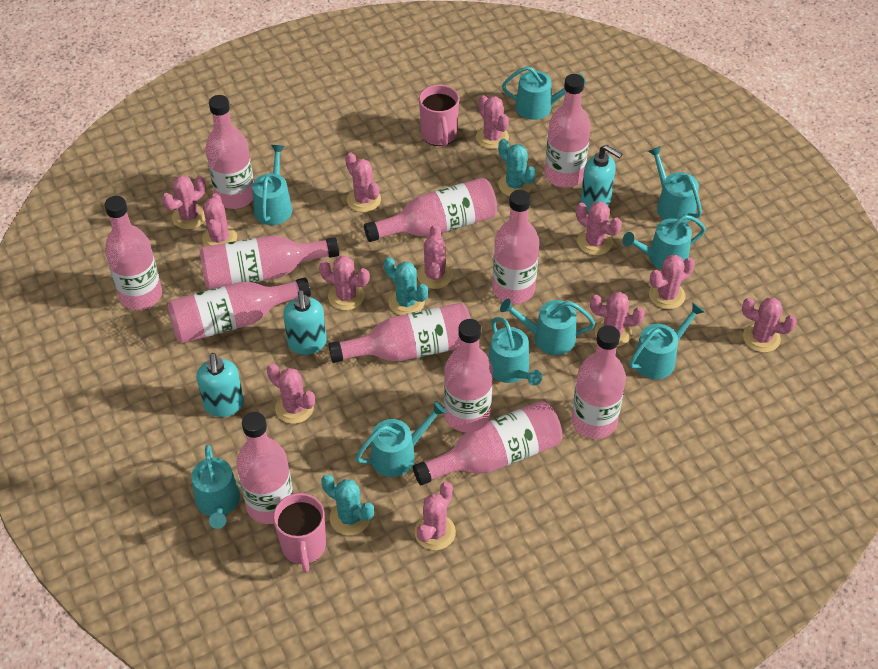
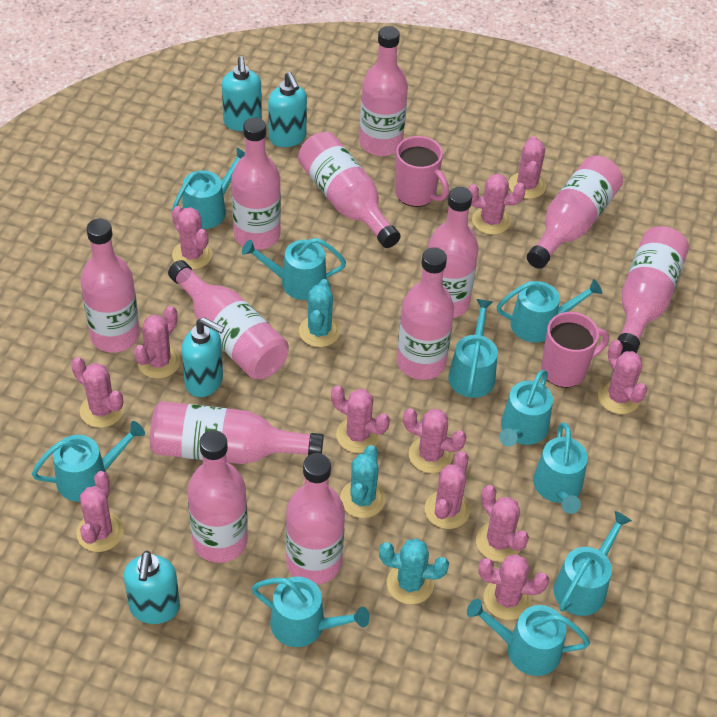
turquoise soap dispenser: [197,353,244,417] [283,290,327,355] [580,145,622,212] = 3 -> [124,550,180,624] [182,317,225,397] [222,56,262,131] [268,72,307,147] = 4
turquoise watering can: [191,445,240,529] [252,145,292,225] [356,401,447,477] [488,317,542,386] [500,299,595,355] [502,66,586,120] [622,215,706,269] [629,303,705,379] [648,146,702,223] = 9 -> [32,421,145,502] [172,147,245,229] [242,238,346,300] [252,577,370,647] [448,299,498,398] [467,599,590,676] [497,279,602,342] [499,370,553,446] [533,423,588,514] [554,511,632,616] = 10

